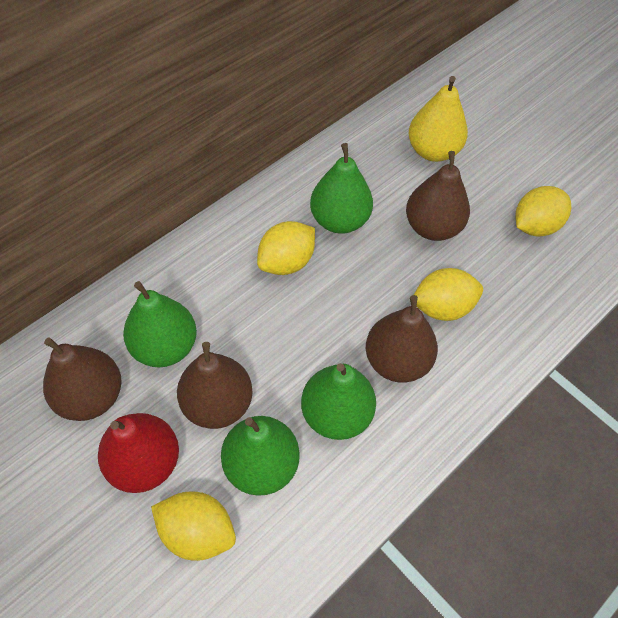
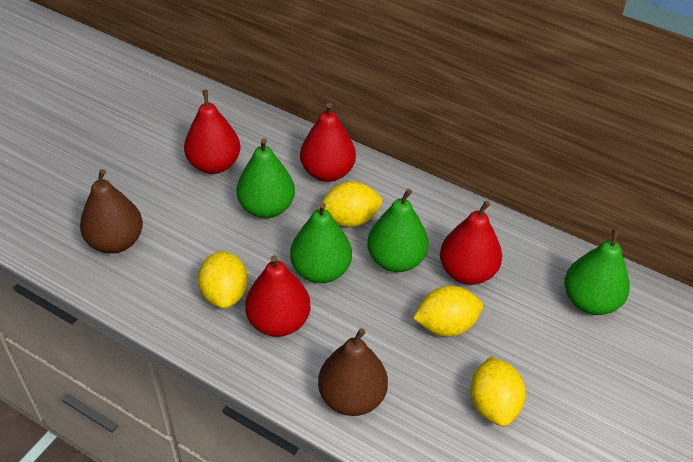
brown pear: [43,337,122,421] [177,342,253,429] [366,295,438,383] [406,151,470,241] = 4 -> [80,169,143,253] [318,328,388,416] = 2
red pear: [98,413,179,493] = 1 -> [184,90,240,174] [245,255,311,337] [300,103,356,182] [440,201,502,285] = 4
yellow pear: [408,76,468,162] = 1 -> none = 0

